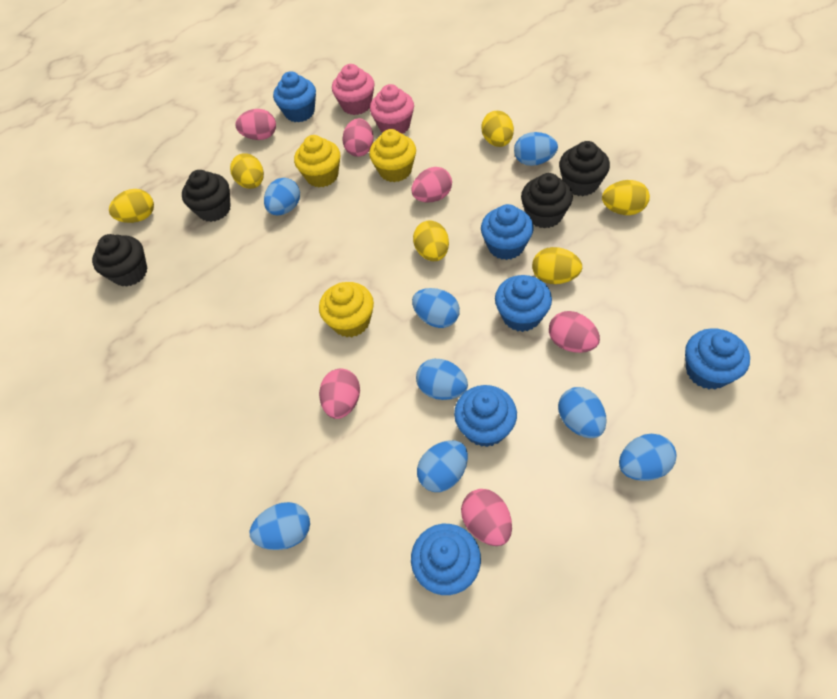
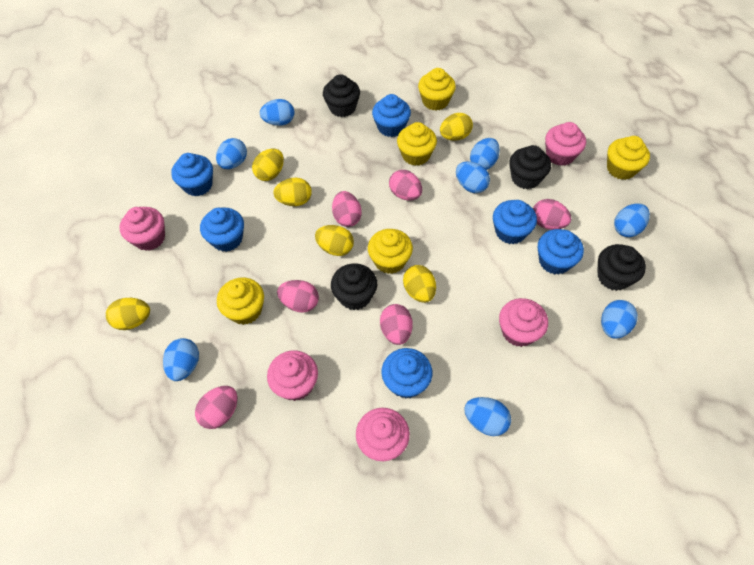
pink cupcake: [332,64,375,115] [370,84,414,134] = 2 -> [119,207,165,251] [267,350,318,401] [356,408,410,461] [499,298,548,347] [545,122,586,166] = 5
yellow cupcake: [294,135,340,187] [319,282,374,337] [369,129,416,182] = 3 -> [217,278,264,325] [368,229,413,274] [397,122,437,166] [418,68,456,110] [607,136,650,180] = 5

